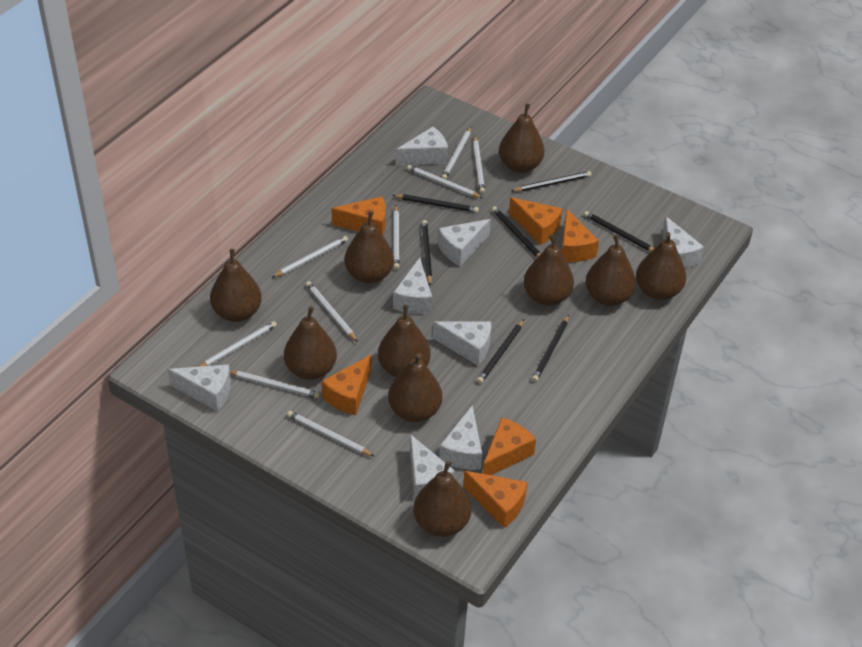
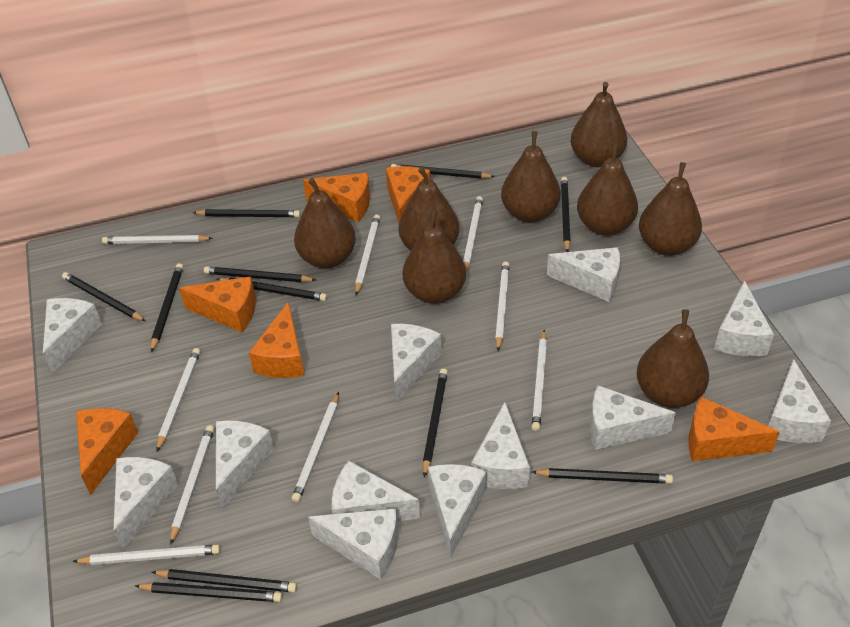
black pencil: [393,194,479,213] [422,220,432,285] [477,319,524,384] [492,206,541,257] [511,171,592,192] [532,315,569,382] [584,211,654,252] = 7 -> [62,272,145,321] [135,582,282,602] [151,263,183,352] [151,569,297,593] [192,209,300,217] [204,266,316,282] [217,278,327,301] [391,164,495,179] [422,369,448,477] [532,468,673,484] [561,177,571,252] = 11
brown pear: [210,249,262,322] [284,306,337,380] [345,211,394,284] [378,305,431,377] [388,353,442,422] [413,461,471,537] [499,103,545,173] [524,234,574,306] [586,234,636,306] [636,232,686,300] = 10 -> [294,178,356,268] [399,167,459,251] [403,210,466,304] [501,131,561,222] [570,82,627,167] [577,143,638,236] [636,309,709,408] [639,162,702,256] = 8
white cheese: [168,364,231,411] [393,258,432,314] [396,127,448,166] [410,434,455,501] [432,321,491,366] [438,219,491,266] [439,405,482,470] [662,216,704,269] = 8 -> [43,298,102,373] [113,457,178,549] [216,420,274,509] [308,508,398,579] [332,460,420,521] [391,324,442,402] [428,464,487,558] [471,402,530,489] [547,247,620,302] [590,385,676,450] [714,280,774,356] [768,359,831,443] = 12

